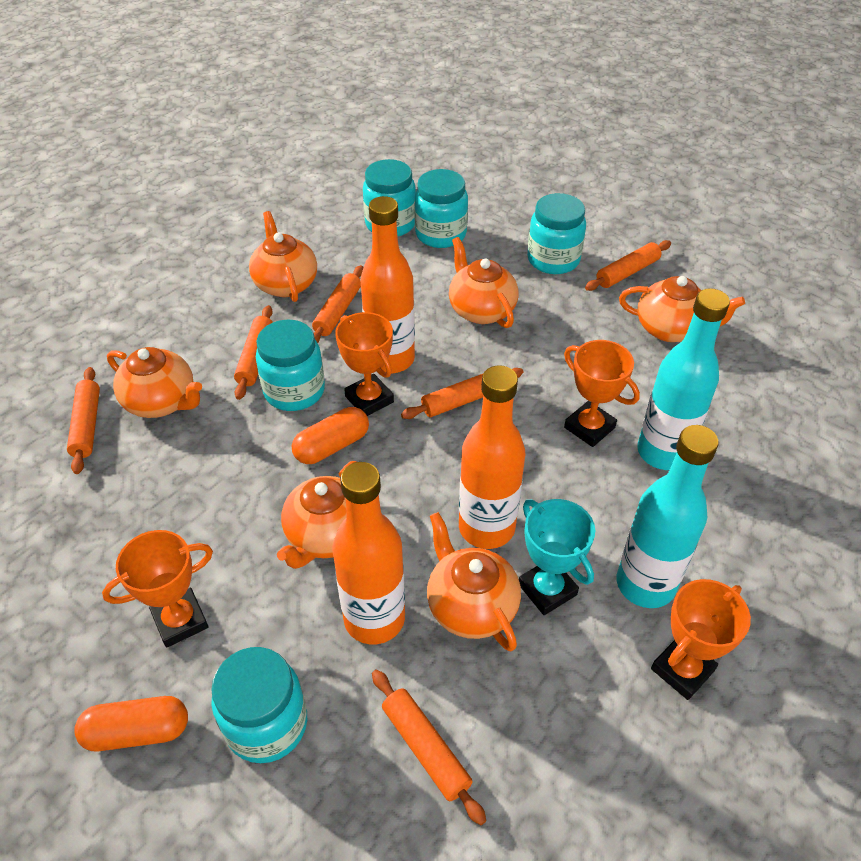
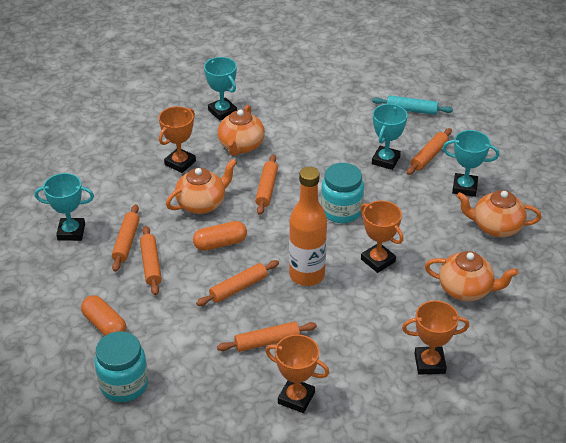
orange bottle: [332,462,405,644] [361,196,415,373] [459,365,525,549] = 3 -> [289,167,327,286] = 1
orange teapot: [107,347,202,418] [249,211,317,302] [277,461,357,569] [427,512,521,651] [449,237,518,328] [619,276,745,342] = 6 -> [166,159,237,214] [218,105,265,156] [425,251,519,301] [457,190,542,237] = 4
turquoise bottle: [617,425,719,608] [637,288,730,470] = 2 -> none = 0
turquoise jar: [211,647,307,763] [256,319,325,411] [363,159,416,237] [414,169,468,248] [527,193,586,274] = 5 -> [94,331,148,402] [321,163,364,223] = 2
turquoise rolling pin: none = 0 -> [372,95,453,115] = 1
turquoise trophy: [519,499,595,615] = 1 -> [35,173,94,241] [204,57,237,121] [372,104,407,170] [443,130,499,197] = 4

